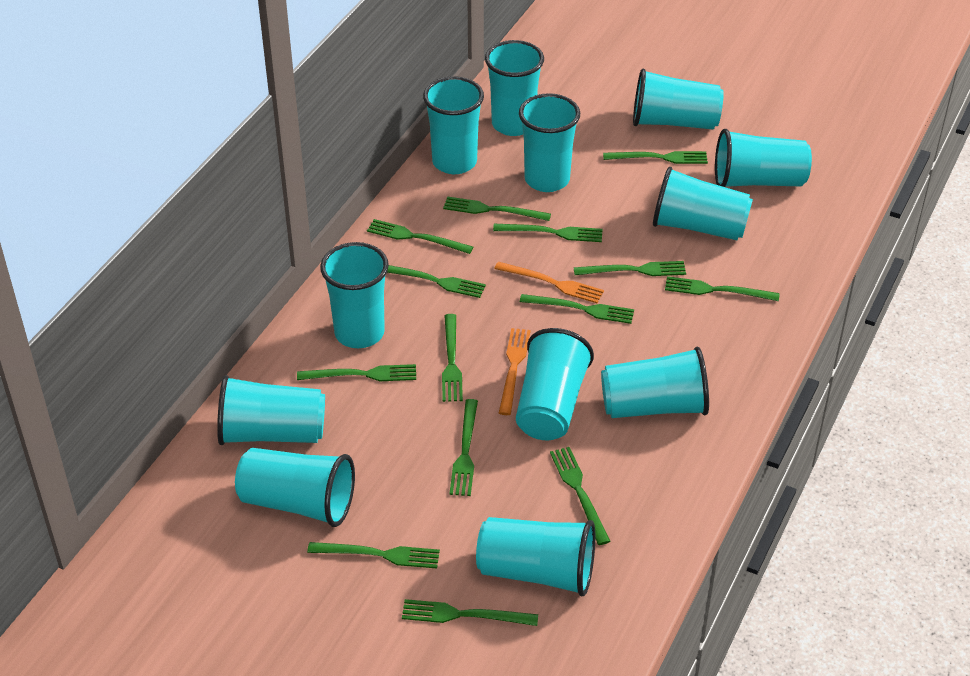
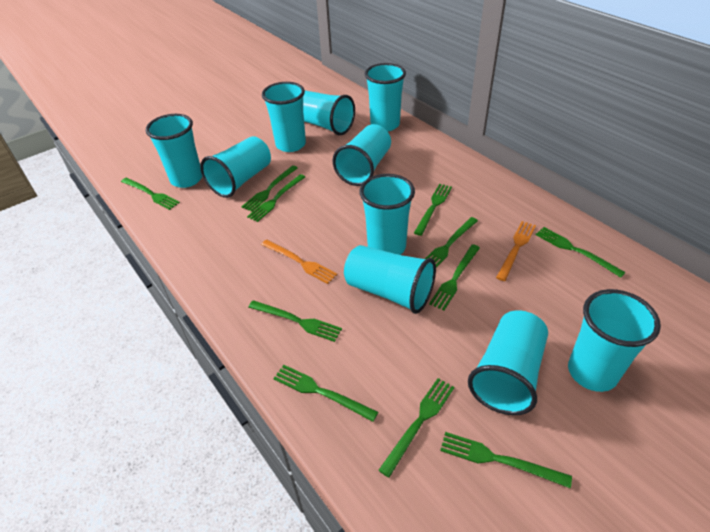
green fork: [297,364,416,381] [307,542,440,568] [367,219,473,254] [387,265,486,298] [402,599,538,626] [442,314,463,402] [443,196,551,221] [449,399,478,496] [493,224,603,242] [520,294,634,324] [550,447,610,545] [574,261,686,276] [603,151,708,164] [665,276,780,301] = 14 -> [121,178,180,210] [242,165,298,212] [247,174,305,222] [248,300,342,342] [273,365,378,422] [379,378,455,478] [414,184,452,236] [425,217,478,267] [429,244,480,310] [440,432,572,488] [535,227,626,278] = 11
turquoise cup: [217,375,325,445] [235,448,355,527] [320,242,389,348] [423,76,484,174] [476,517,595,596] [485,40,544,136] [516,328,594,440] [519,93,580,192] [601,347,709,418] [633,69,724,129] [653,167,753,241] [715,129,812,187] = 12 -> [146,114,202,188] [201,136,271,198] [262,82,306,152] [303,90,355,135] [333,124,391,186] [344,245,436,314] [360,174,415,255] [365,63,406,131] [468,310,548,415] [568,289,661,392] = 10

